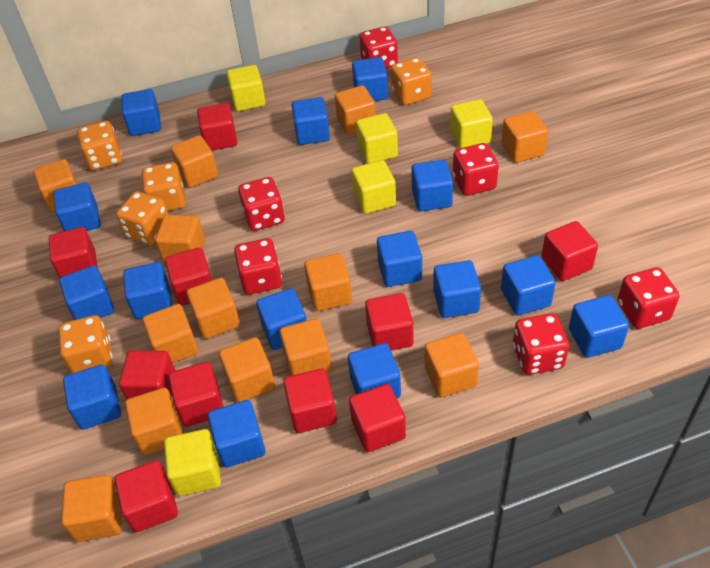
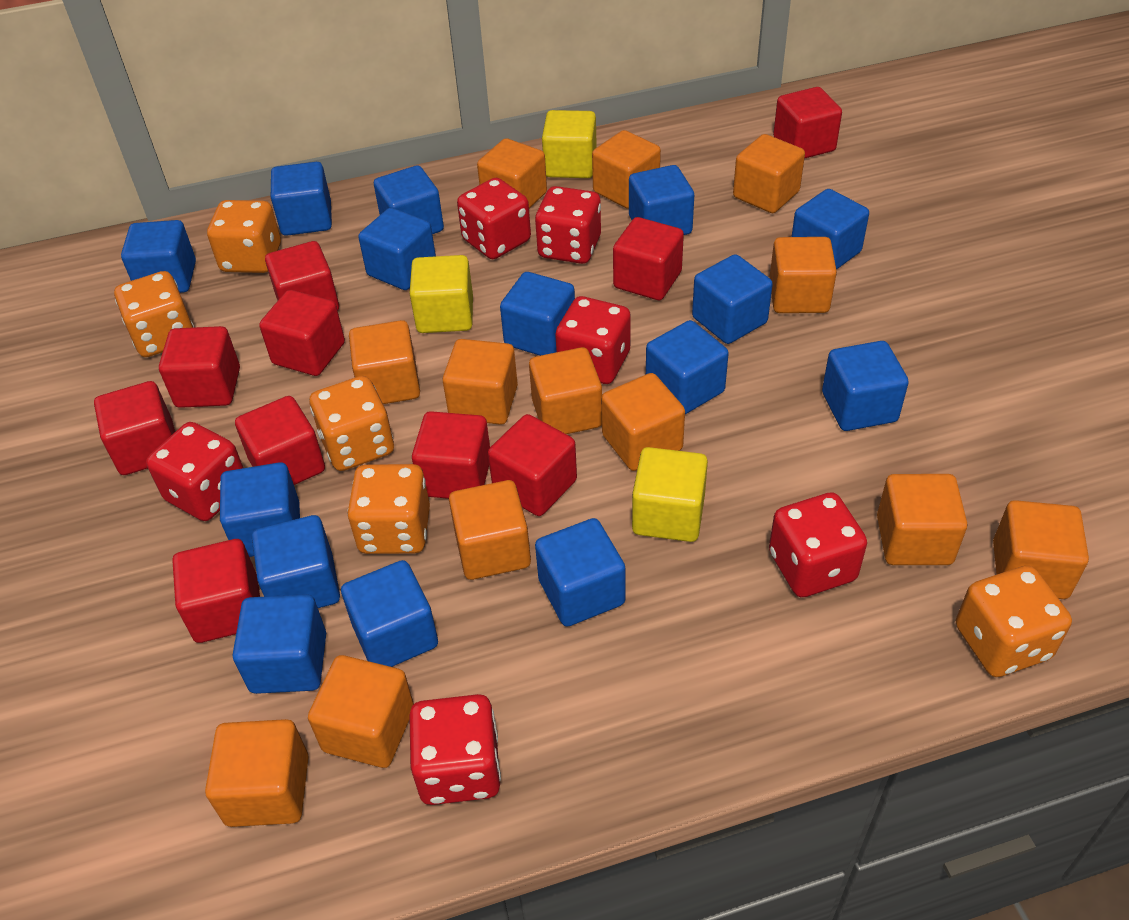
yellow cube: [164,429,221,496] [226,65,266,111] [352,160,396,214] [356,113,398,164] [450,99,493,148] = 5 -> [409,255,473,333] [542,110,597,178] [632,447,708,542] = 3

